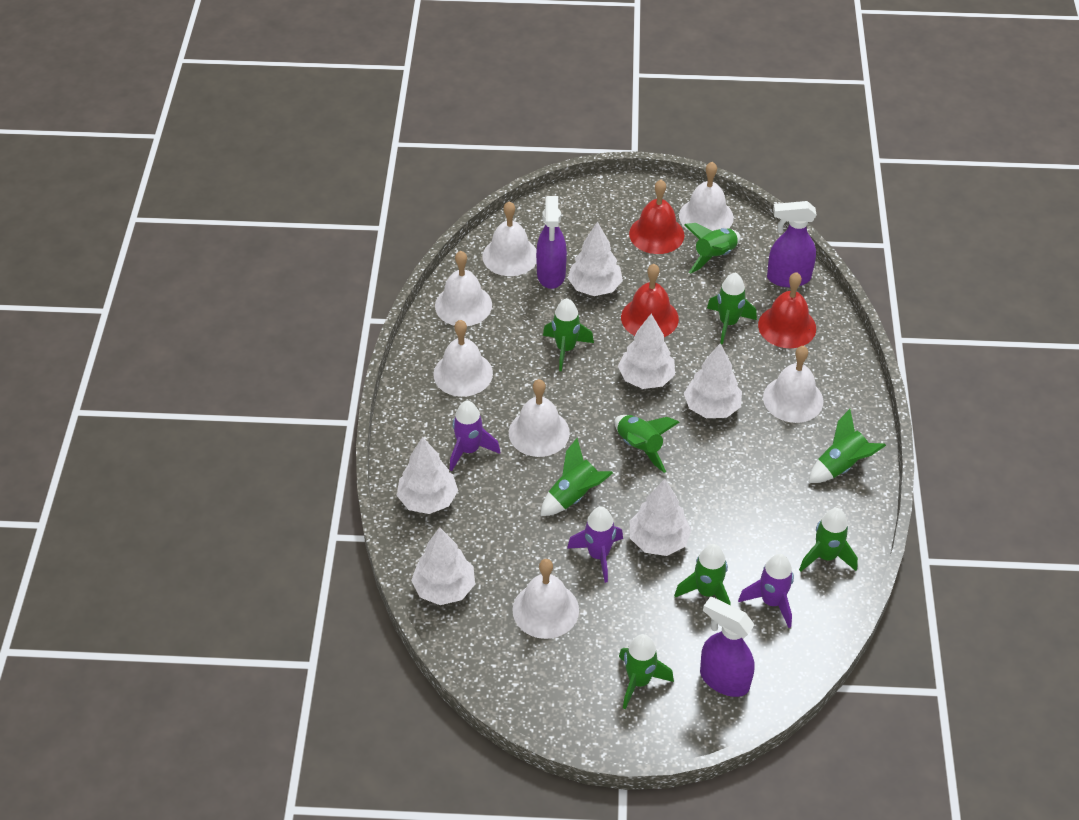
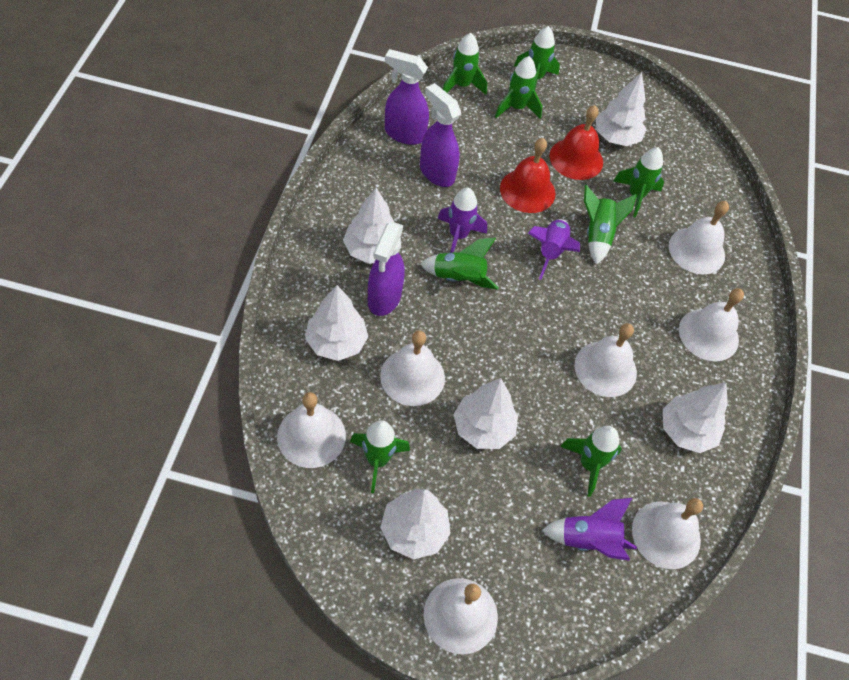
green rocket: [540,438,613,516] [543,298,594,371] [614,415,679,473] [619,634,674,710] [674,544,731,605] [684,223,741,274] [707,272,757,345] [799,508,858,572] [808,409,886,483] = 9 -> [350,420,410,493] [420,238,499,290] [443,33,487,95] [495,56,542,119] [514,26,560,90] [560,426,622,497] [584,185,637,265] [613,147,664,218] = 8
red bell: [621,264,679,337] [629,180,684,254] [758,272,816,348] = 3 -> [500,138,555,213] [549,105,603,180] = 2

